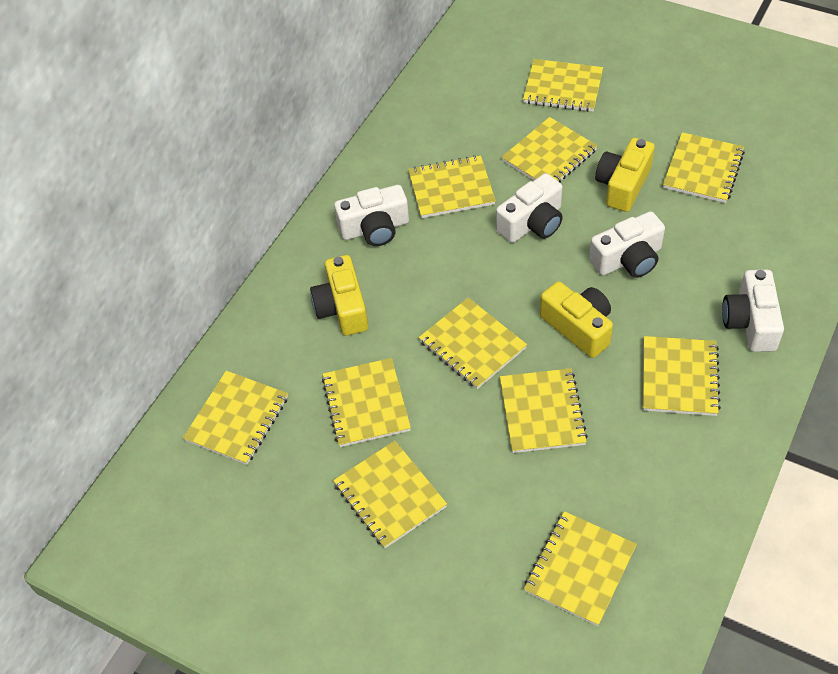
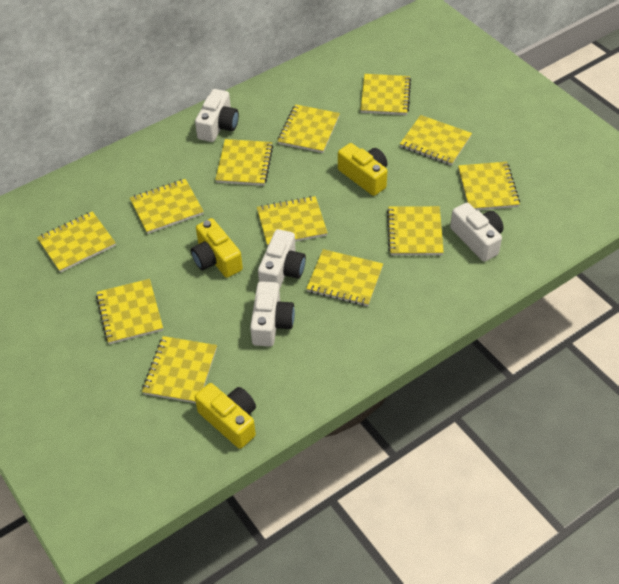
yellow notebook: [183,371,288,465] [322,358,411,447] [333,441,447,548] [408,155,496,218] [419,298,527,389] [500,368,588,453] [502,117,598,182] [523,59,603,112] [524,511,637,626] [643,336,721,416] [663,132,745,203] = 11 -> [37,211,116,273] [96,279,163,344] [130,179,204,234] [142,336,217,403] [215,139,273,186] [257,196,328,247] [278,104,340,153] [306,249,383,306] [360,74,411,115] [387,206,444,255] [400,115,472,166] [458,162,520,210] = 12

